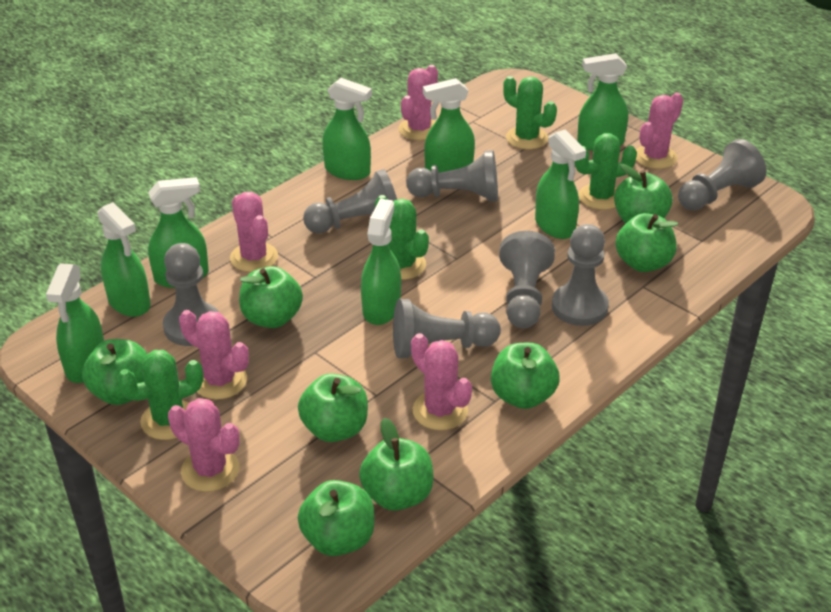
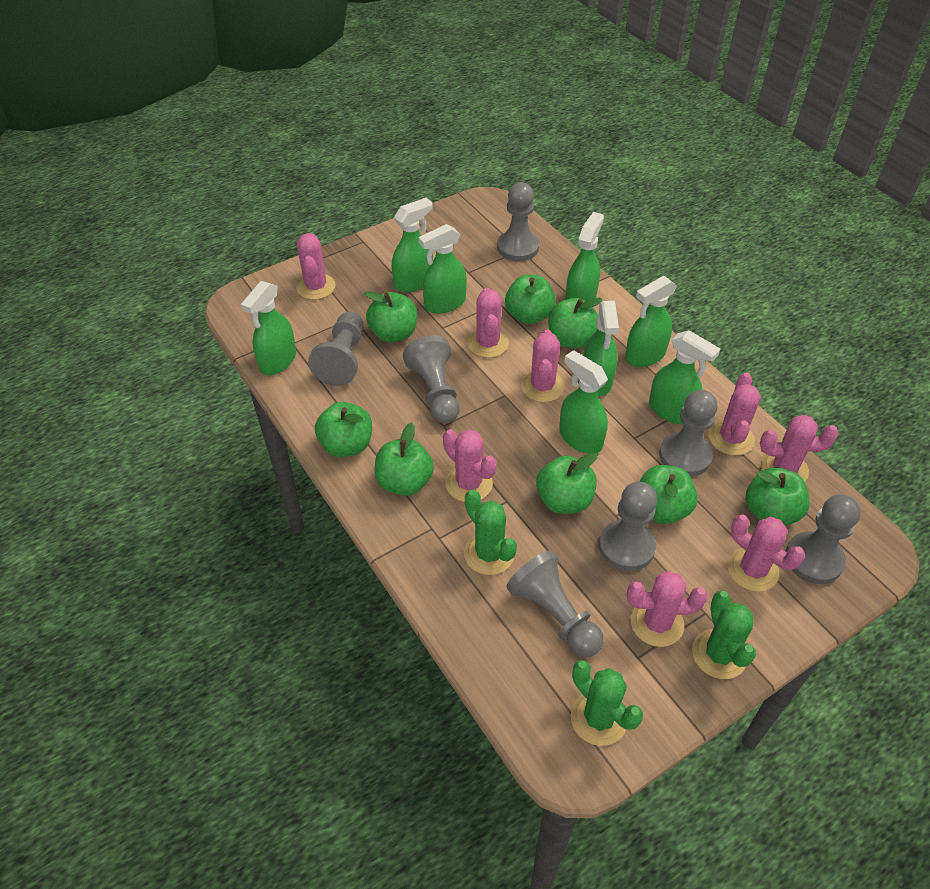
green cactus: [117,350,203,440] [375,195,429,280] [503,76,557,149] [575,133,637,210] = 4 -> [464,490,517,575] [571,660,643,746] [692,591,756,679] = 3
pink cactus: [168,398,240,492] [179,310,249,400] [230,192,278,272] [399,65,438,140] [411,333,472,430] [636,93,683,169] = 6 -> [296,233,336,300] [443,429,497,502] [467,288,509,358] [521,330,564,402] [627,571,708,647] [709,373,761,456] [728,514,805,592] [760,415,839,482] = 8

